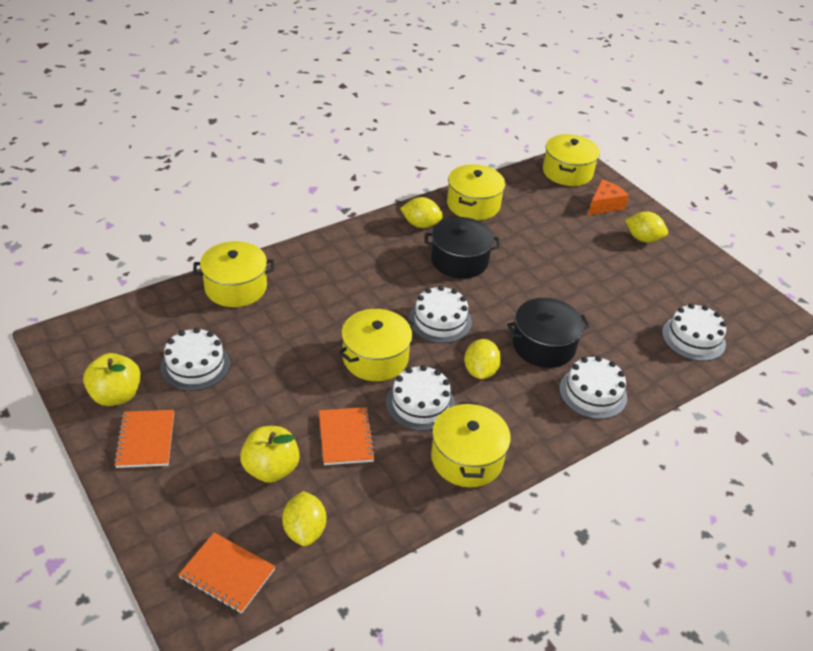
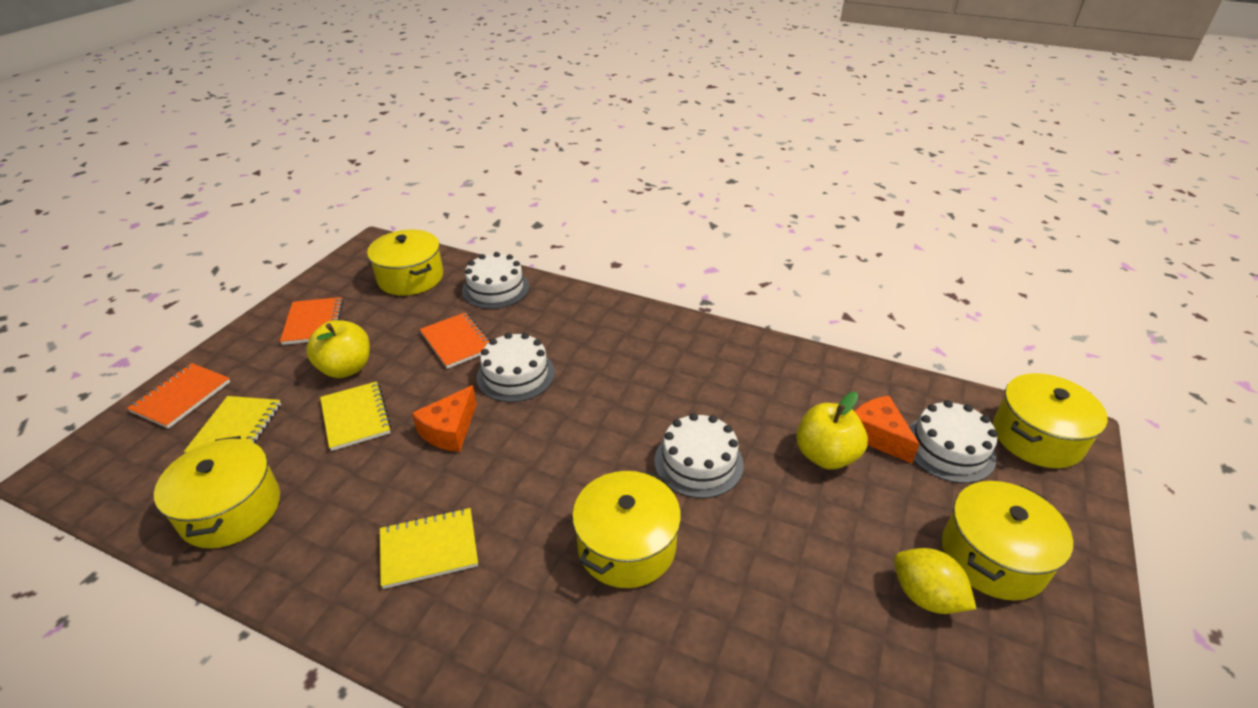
black pot: [425,217,500,279] [507,298,590,368] = 2 -> none = 0
orange cheese: [588,179,629,215] = 1 -> [412,385,477,452] [854,396,920,463] = 2
white cake: [160,327,230,391] [386,365,455,431] [409,286,472,343] [559,356,627,419] [662,303,726,361] = 5 -> [462,252,530,309] [476,332,555,402] [655,413,744,498] [909,400,998,483] = 4
yellow lemon: [282,491,326,546] [400,197,443,228] [464,339,501,379] [625,212,668,243] = 4 -> [894,548,976,614] = 1
yellow notebook: none = 0 -> [184,396,281,453] [320,381,392,451] [380,508,478,589] = 3

